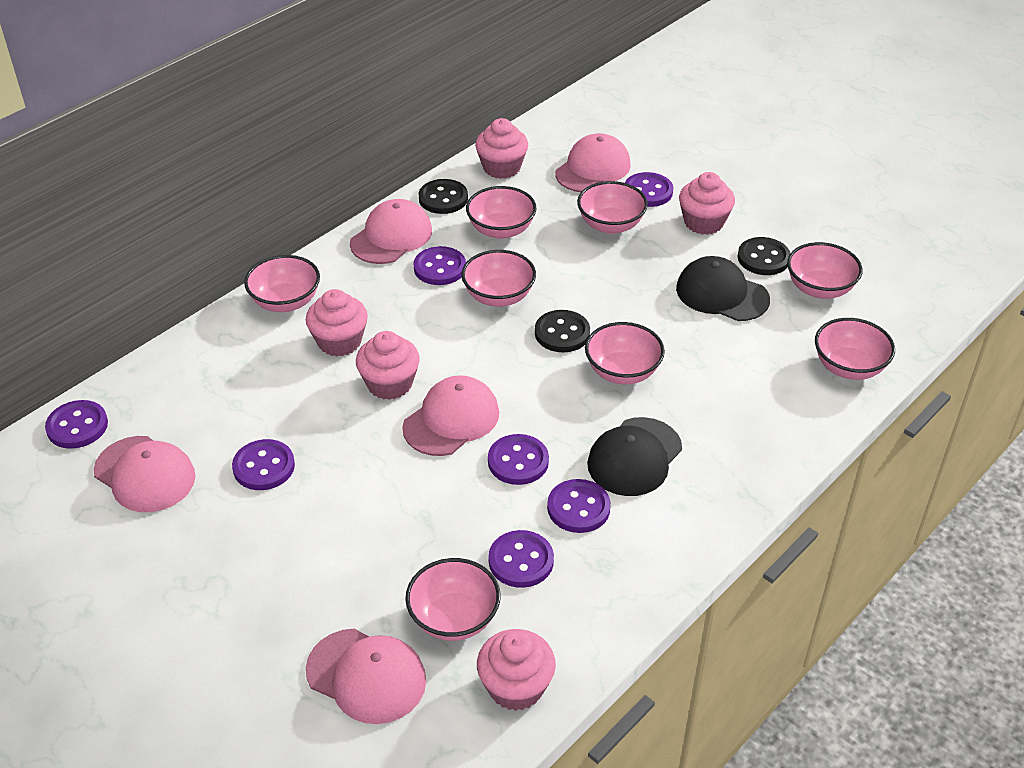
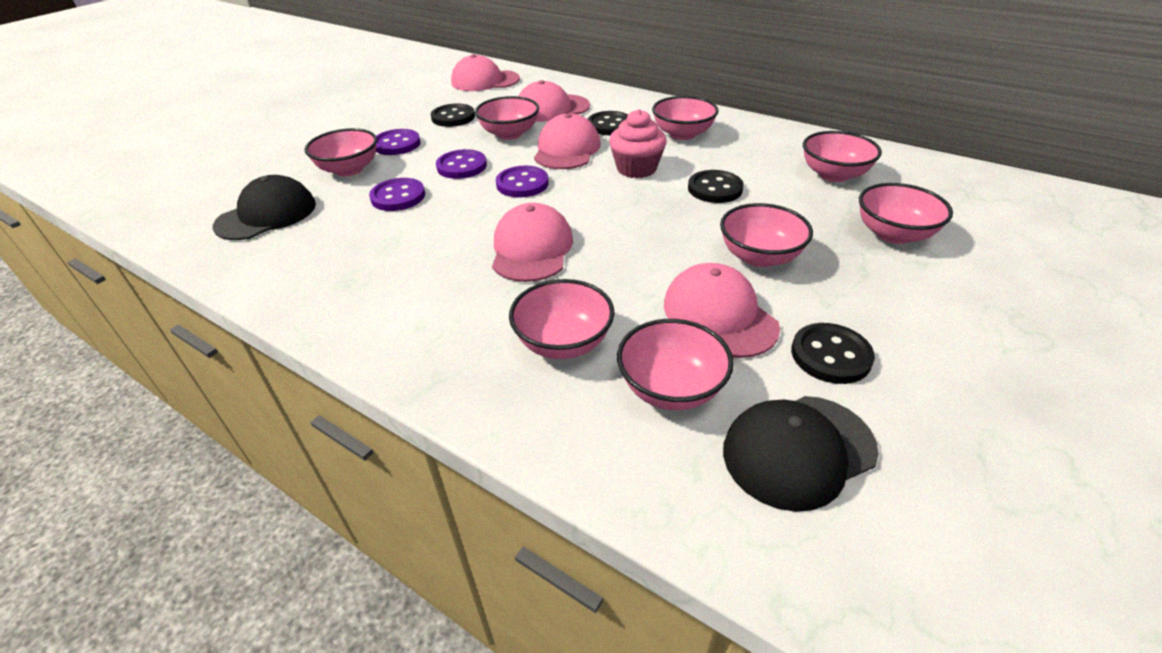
black button: [419,179,468,214] [535,310,590,352] [738,237,790,275] = 3 -> [431,104,475,127] [588,111,628,135] [688,170,744,203] [791,323,875,384] = 4
pink cupcake: [306,289,368,357] [356,331,420,400] [475,118,528,179] [477,629,556,711] [679,172,735,235] = 5 -> [609,109,667,178] = 1
purple button: [45,400,108,449] [232,439,295,490] [414,246,466,285] [488,434,549,485] [488,530,554,588] [547,479,611,533] [625,172,673,207] = 7 -> [369,178,425,211] [376,129,421,155] [436,149,487,179] [496,166,549,198] = 4

